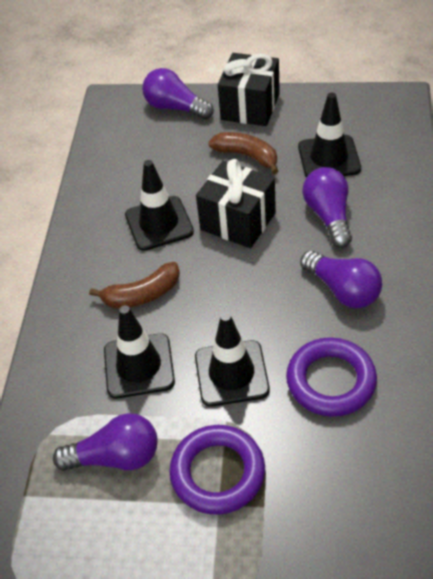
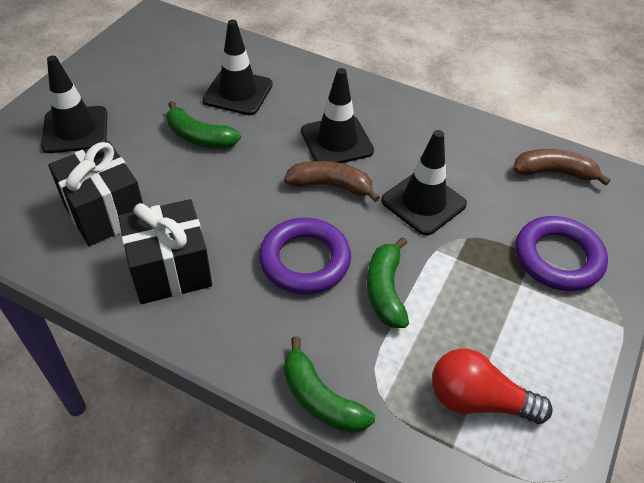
green banana: none = 0 -> [167,101,241,148] [284,336,375,433] [367,237,409,328] = 3
purple light bulb: [53,413,158,471] [142,68,214,119] [300,251,382,308] [302,167,352,248] = 4 -> none = 0
red light bulb: none = 0 -> [432,348,553,424] = 1

